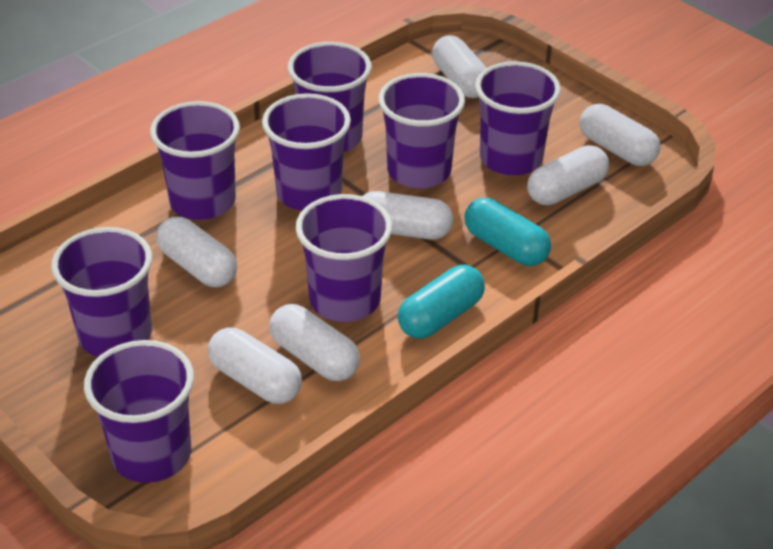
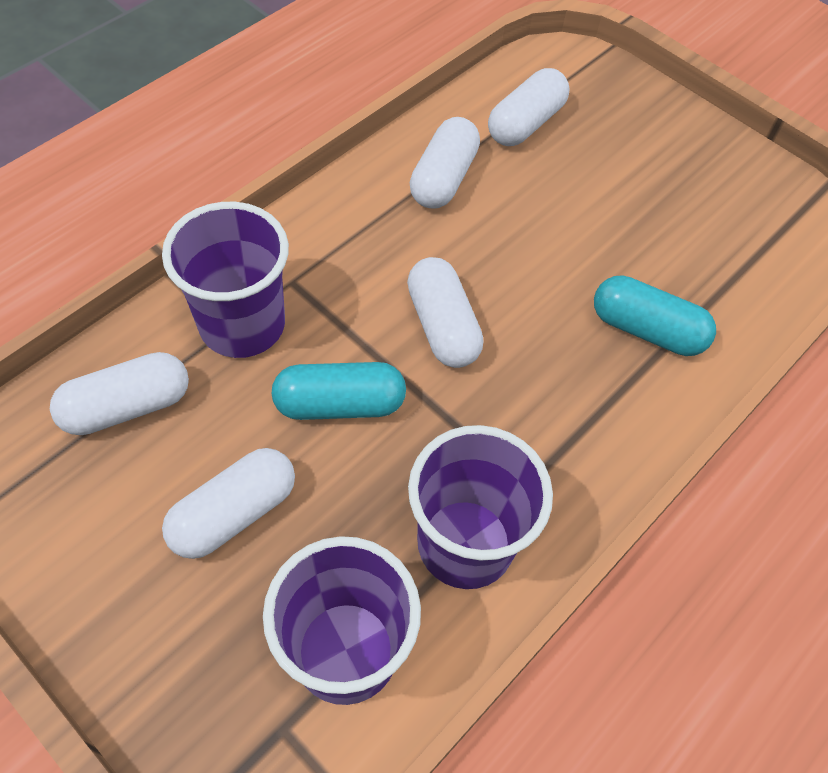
purple cup: [51,227,152,357] [84,340,194,483] [150,101,240,220] [262,93,351,211] [288,42,372,152] [295,194,392,322] [378,73,465,188] [475,61,561,176] = 8 -> [162,202,289,358] [263,536,421,705] [408,425,553,589] = 3
white capsule: [156,217,237,287] [208,328,302,404] [270,304,360,381] [363,191,453,240] [432,35,487,98] [527,145,609,206] [580,104,660,166] = 7 -> [50,352,189,435] [162,448,295,559] [407,257,483,368] [410,117,480,208] [488,68,570,146] = 5

